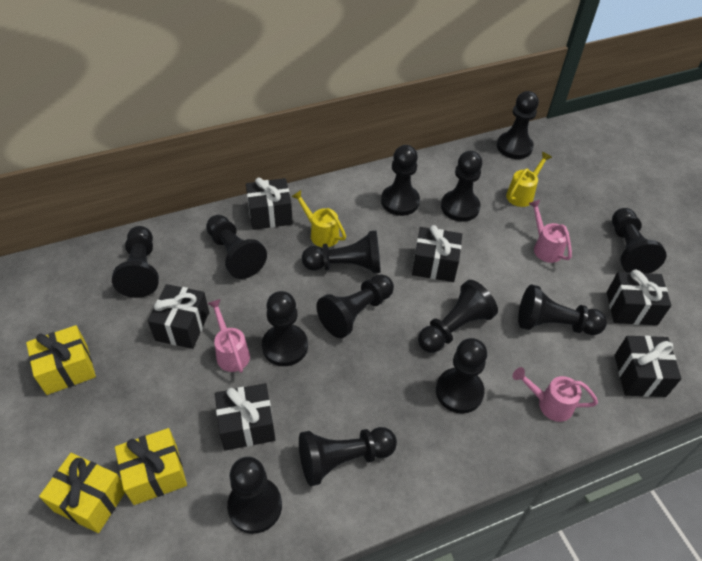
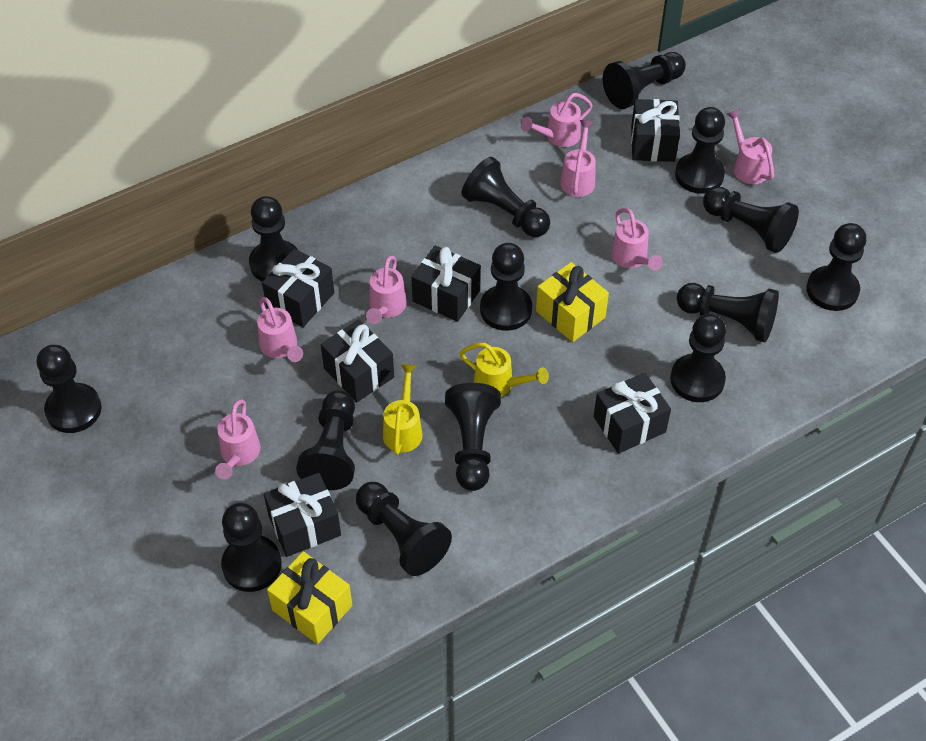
pink watering can: [207,299,250,373] [513,367,598,422] [528,200,572,263] = 3 -> [215,399,261,480] [257,297,303,362] [366,256,407,324] [521,93,593,147] [560,120,596,197] [611,208,663,271] [727,109,774,184] = 7
yellow gift: [26,325,96,395] [39,453,125,533] [115,428,187,505] = 3 -> [267,551,352,644] [536,262,609,342] = 2

